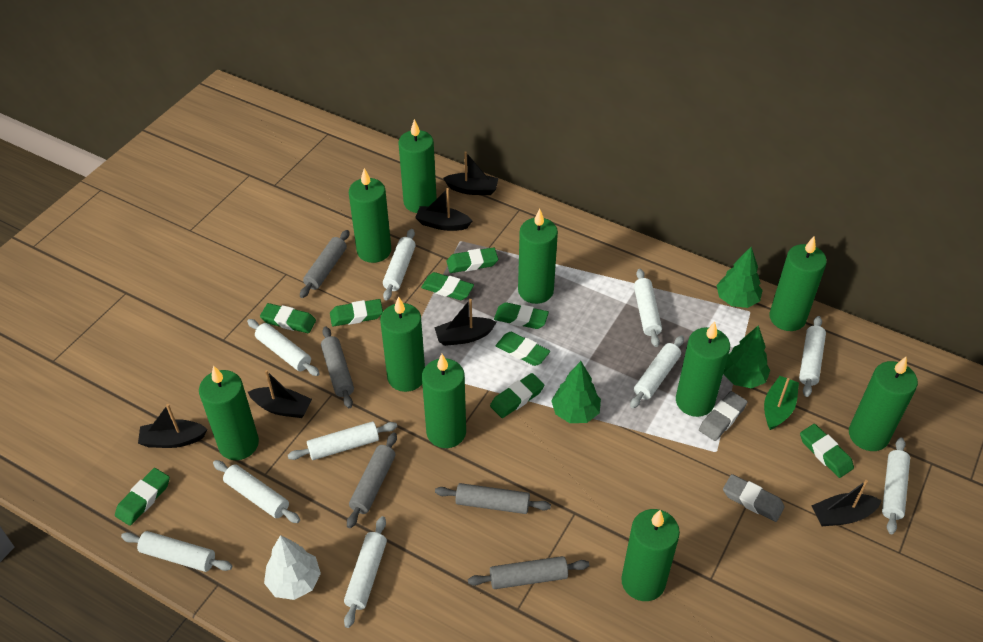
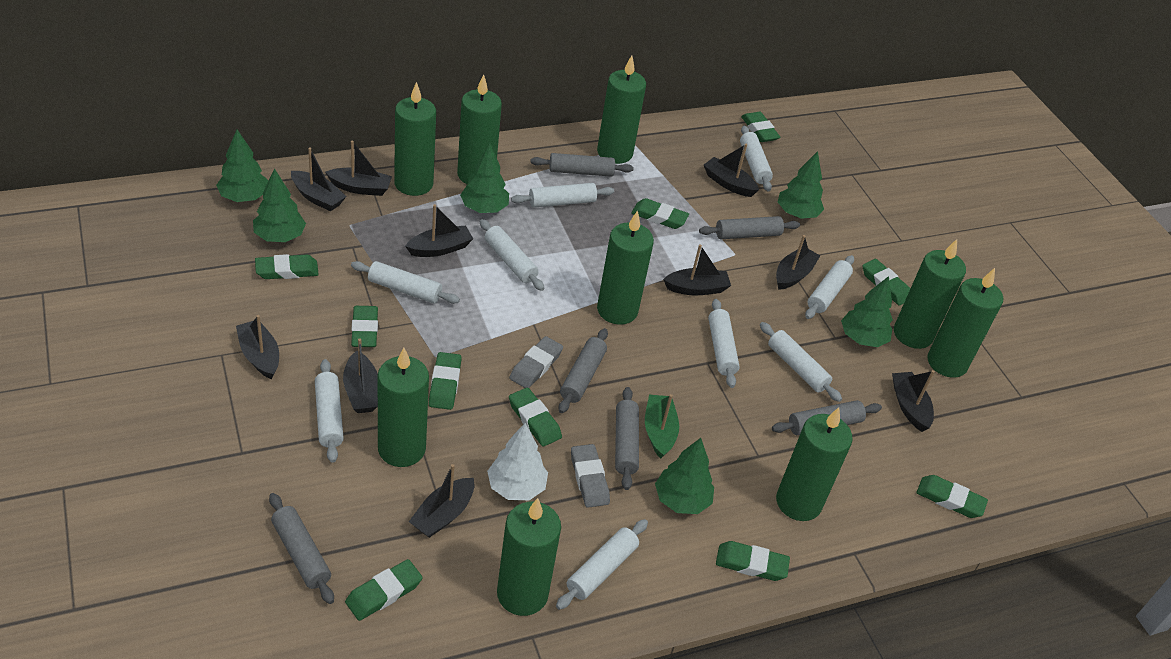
black boat: [138,404,208,448] [248,370,312,418] [415,188,472,231] [434,299,497,346] [443,151,498,195] [811,480,882,526] = 6 -> [236,315,279,379] [291,148,347,212] [325,141,392,196] [343,339,378,413] [405,204,473,257] [409,464,474,538] [663,244,731,296] [704,144,759,197] [776,235,820,290] [892,370,935,432] = 10
green candle: [199,365,259,460] [349,168,391,263] [380,296,425,392] [398,119,437,213] [422,354,466,448] [518,209,558,304] [621,509,680,601] [676,322,730,417] [769,236,827,331] [849,357,918,451] = 10 -> [378,348,429,467] [394,82,436,196] [457,74,502,185] [497,498,561,616] [597,56,646,164] [597,210,654,325] [776,408,853,521] [894,239,966,349] [927,268,1003,378] = 9
green eraser: [115,468,170,526] [260,303,316,333] [330,299,383,326] [421,272,474,300] [447,247,498,273] [490,373,544,418] [494,302,549,329] [496,332,550,366] [800,424,854,478] = 9 -> [255,254,319,279] [345,559,423,621] [351,306,378,347] [429,352,462,410] [509,387,562,446] [631,198,689,229] [716,541,790,581] [741,112,780,142] [863,259,910,306] [917,475,988,518] = 10
green tree: [551,361,601,423] [716,247,763,308] [723,325,771,389] = 3 -> [216,130,268,202] [253,168,306,242] [460,143,509,213] [655,438,714,514] [778,151,824,219] [841,276,893,347] = 6
grey rolling pin: [300,230,349,298] [321,326,354,408] [347,432,397,528] [435,483,551,514] [468,556,589,589] = 5 -> [269,493,334,604] [530,153,634,177] [559,328,608,413] [615,387,639,490] [699,216,800,239] [772,400,882,435] = 6
white rolling pin: [121,531,232,572] [213,460,300,523] [247,319,320,376] [288,422,397,460] [344,516,387,628] [383,229,416,301] [630,336,684,408] [634,269,662,347] [799,316,826,397] [882,437,910,534] = 10 -> [315,359,344,463] [351,261,460,304] [480,219,544,291] [511,183,614,208] [556,519,648,610] [708,299,740,388] [740,126,773,192] [760,322,842,402] [805,255,854,319] = 9

